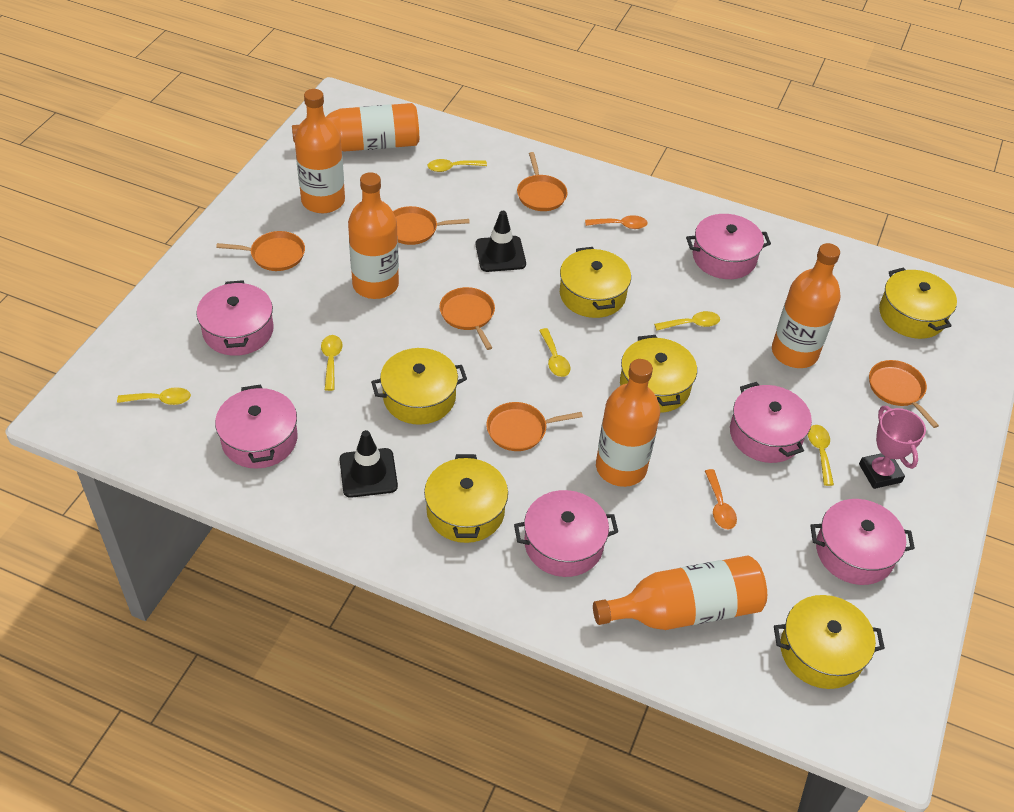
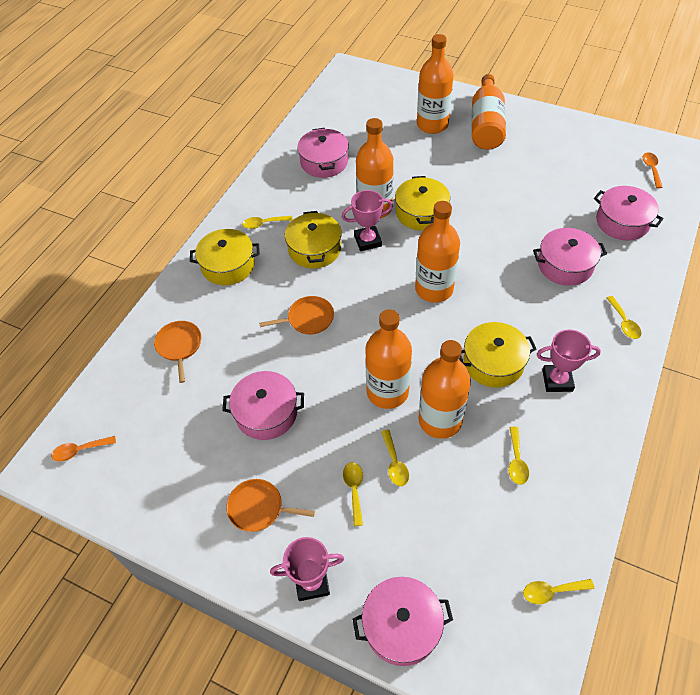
black traffic cone: [339,430,398,498] [475,211,526,272] = 2 -> none = 0
orange pan: [216,231,305,271] [393,206,470,245] [439,287,495,350] [486,402,583,451] [517,152,568,211] [869,360,939,428] = 6 -> [154,321,201,383] [226,479,315,532] [259,296,334,334] = 3
pink pot: [196,280,274,356] [215,384,298,469] [514,490,618,577] [686,214,771,279] [730,382,812,463] [810,499,915,585] = 6 -> [222,371,304,440] [297,128,349,178] [352,577,453,666] [533,228,607,286] [594,186,664,240] = 5
pink trophy: [859,406,926,489] = 1 -> [270,537,344,601] [342,190,393,251] [537,330,601,392] = 3
yellow pot: [371,348,467,425] [424,454,508,543] [560,247,631,318] [620,335,697,413] [774,595,885,689] [879,267,957,339] = 6 -> [190,229,260,285] [285,211,342,269] [395,176,450,231] [459,322,536,388] = 4

